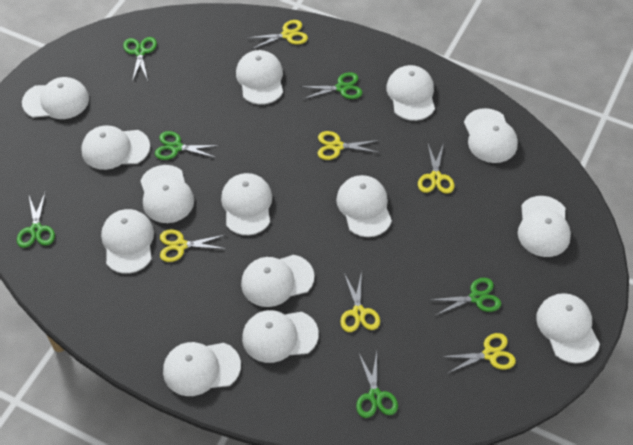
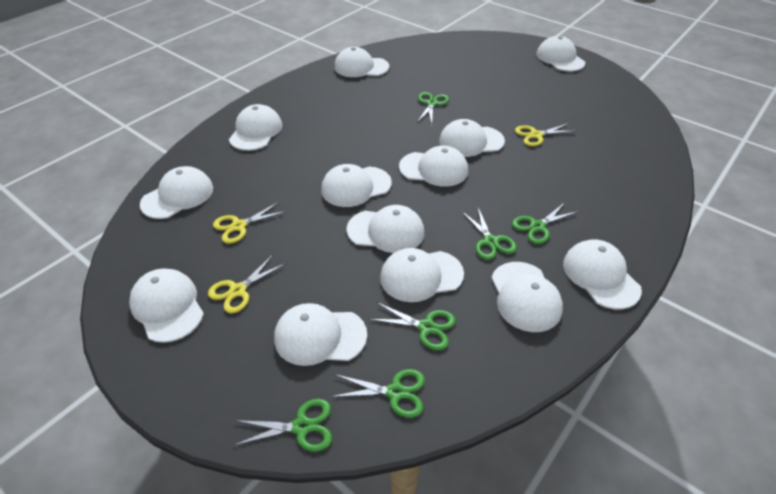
white cap: [22,77,89,119] [81,125,150,170] [101,209,154,274] [140,165,194,223] [163,342,241,396] [221,173,272,235] [236,50,283,105] [241,255,314,307] [242,310,319,363] [336,175,392,237] [386,65,435,121] [464,108,518,163] [518,196,571,257] [536,293,600,363] = 14 -> [129,269,204,343] [140,166,213,219] [229,104,282,151] [274,303,367,366] [321,164,392,207] [334,47,389,77] [346,205,424,253] [380,248,464,302] [399,146,468,187] [439,119,505,157] [492,262,563,332] [536,36,585,72] [563,239,642,309] = 13
yellow scissors: [160,229,227,262] [247,20,308,49] [318,131,380,160] [340,271,380,332] [418,142,454,194] [441,333,516,373] = 6 -> [208,255,286,313] [213,202,287,244] [515,123,576,146] = 3

